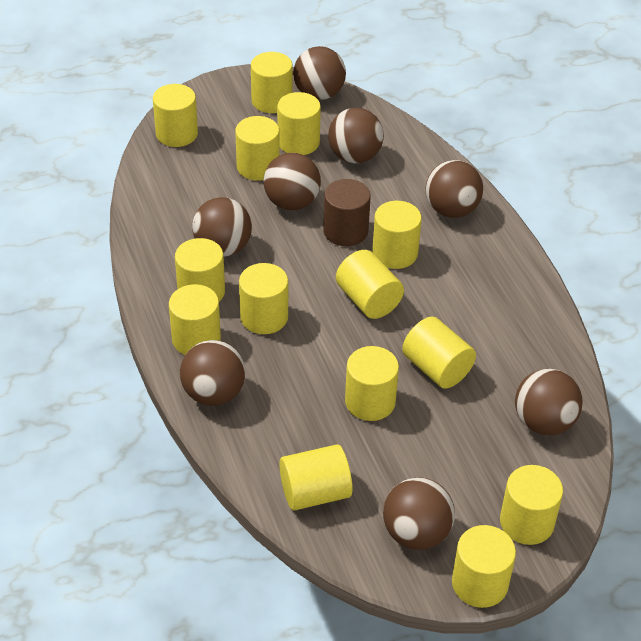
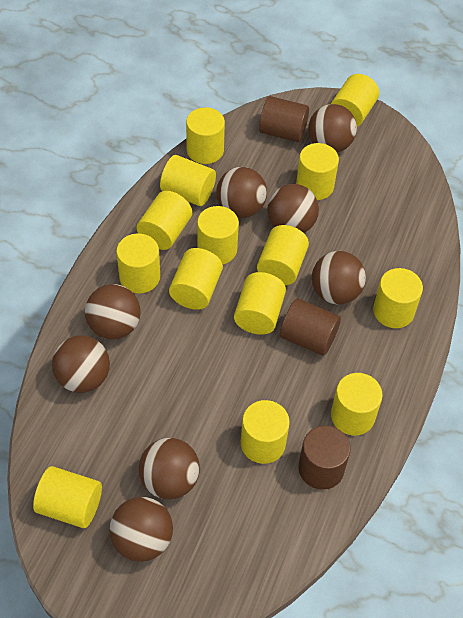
brown cylinder: [323,179,370,246] = 1 -> [259,96,309,142] [280,298,341,356] [299,426,351,490] = 3

